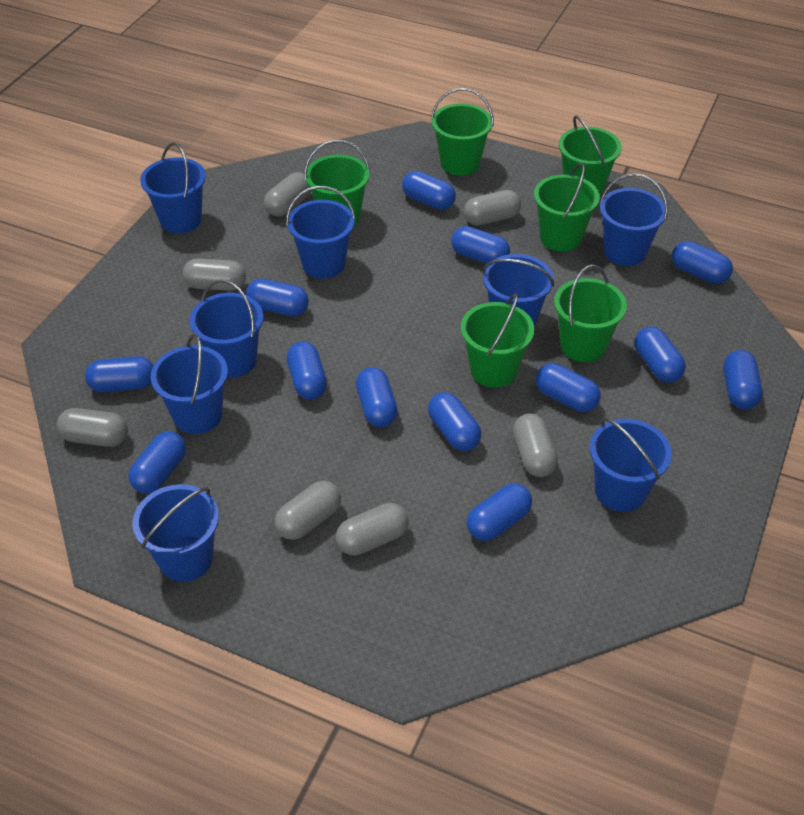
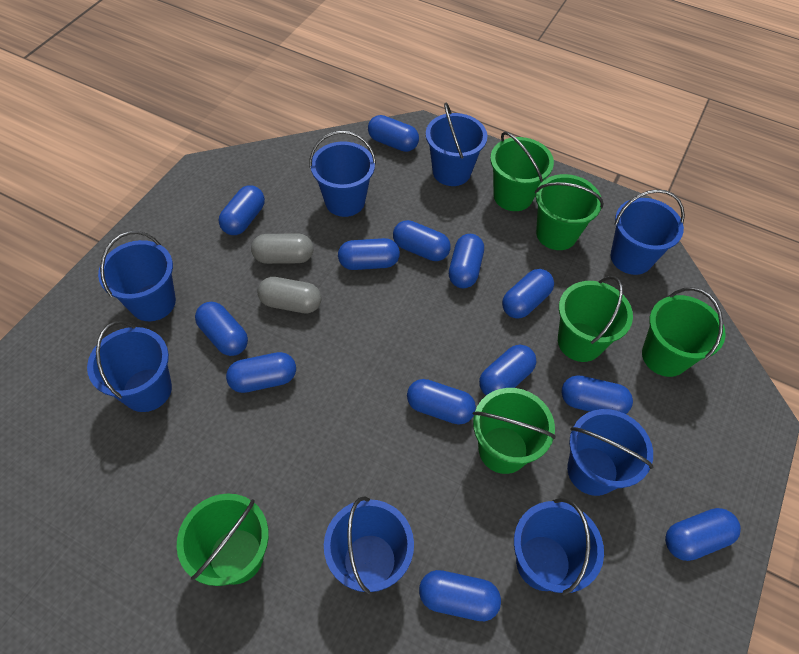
grey capsule: [57,408,128,447] [183,259,246,291] [264,172,311,216] [275,481,341,540] [336,503,409,556] [464,190,521,226] [513,413,558,477] = 7 -> [251,234,314,264] [257,277,322,313] = 2

